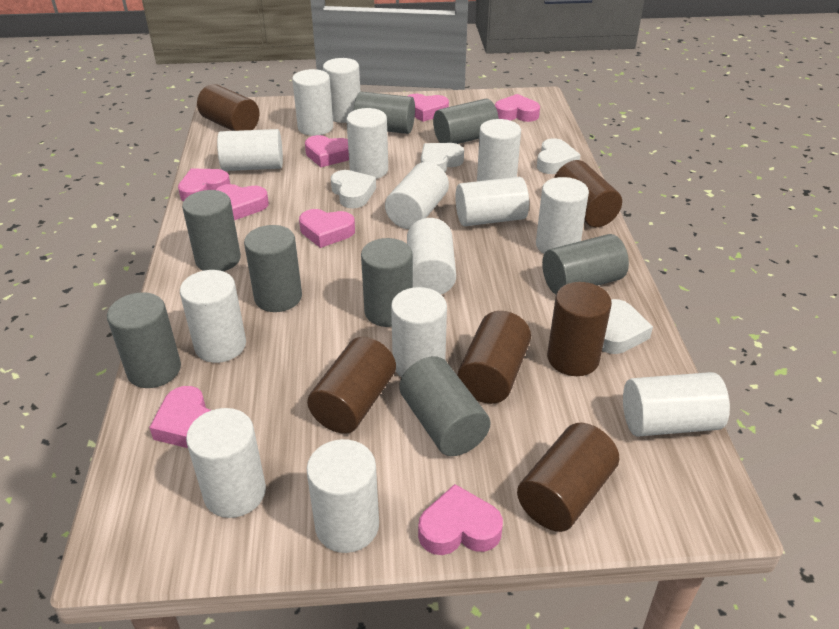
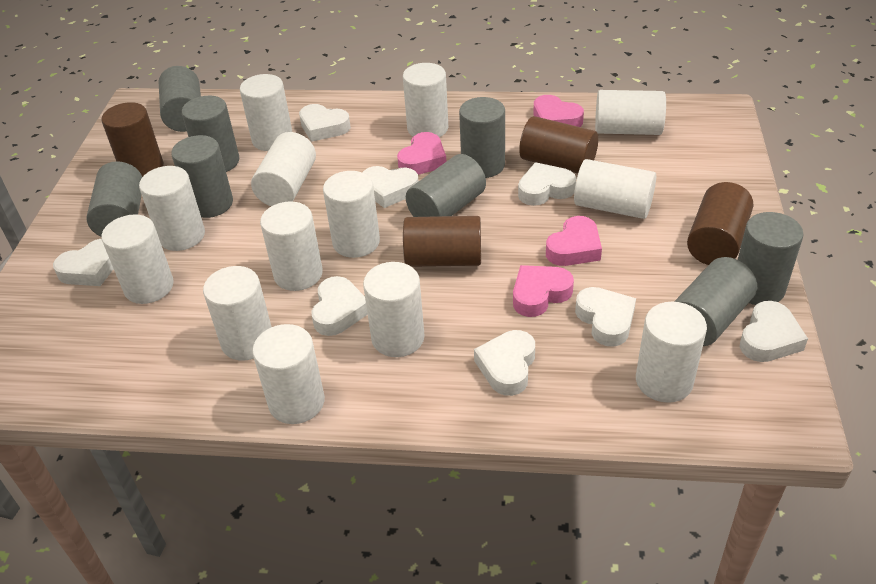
brown cylinder: [197,84,259,131] [307,337,396,434] [457,311,531,404] [517,423,619,532] [547,282,612,376] [554,160,622,227] = 6 -> [101,102,164,177] [403,216,481,267] [519,116,598,174] [687,182,753,265] = 4
pink heart: [149,386,211,448] [178,168,230,202] [216,184,269,220] [299,209,355,248] [305,135,349,167] [408,94,449,122] [418,484,503,555] [495,94,540,122] = 8 -> [397,132,446,175] [513,265,574,317] [533,95,584,127] [546,216,602,266] = 4
white cylinder: [180,270,246,363] [186,408,266,518] [217,129,283,171] [292,69,333,136] [307,439,379,553] [323,58,360,123] [346,108,388,179] [385,162,449,229] [391,287,447,377] [407,218,456,294] [455,177,529,227] [477,119,521,181] [536,177,589,254] [623,372,730,437] = 14 -> [101,214,174,304] [139,166,205,251] [203,266,272,361] [240,74,292,151] [251,132,316,206] [252,324,325,424] [260,202,323,291] [323,171,380,258] [363,262,425,357] [403,63,448,137] [574,159,656,219] [595,90,666,135] [636,302,707,403] = 13
white heart: [331,170,376,208] [421,143,464,172] [537,138,580,174] [602,299,653,354] = 4 -> [53,239,114,286] [299,104,351,142] [311,276,368,336] [362,166,419,208] [474,330,535,396] [518,162,576,206] [575,287,636,347] [740,301,808,362] = 8

